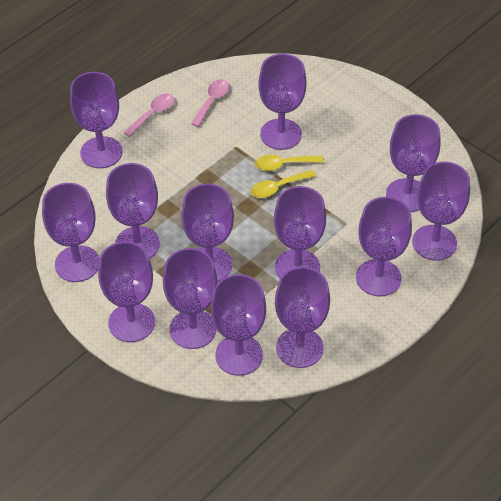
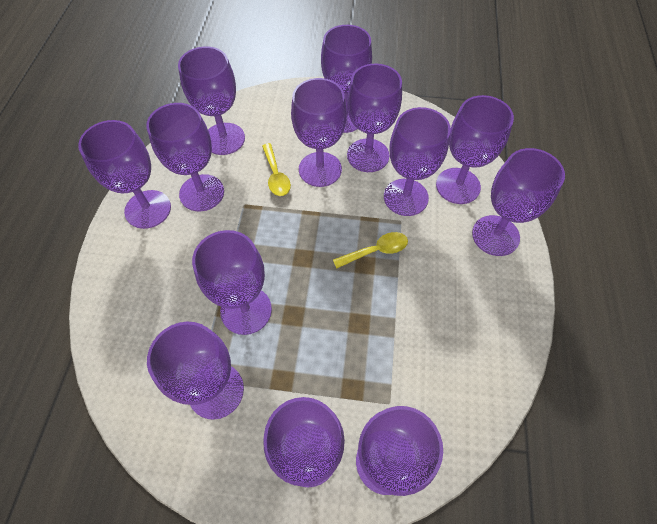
pink spoon: [123,94,175,137] [191,79,229,127] = 2 -> none = 0

